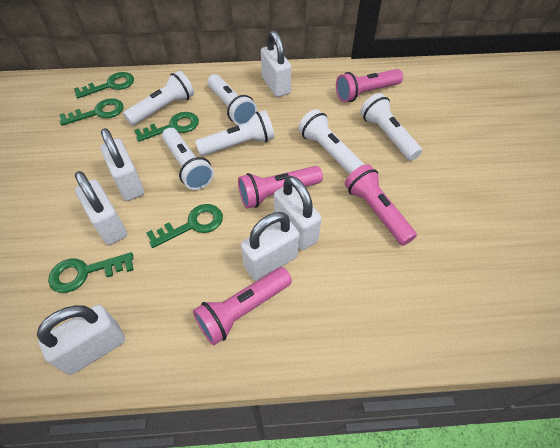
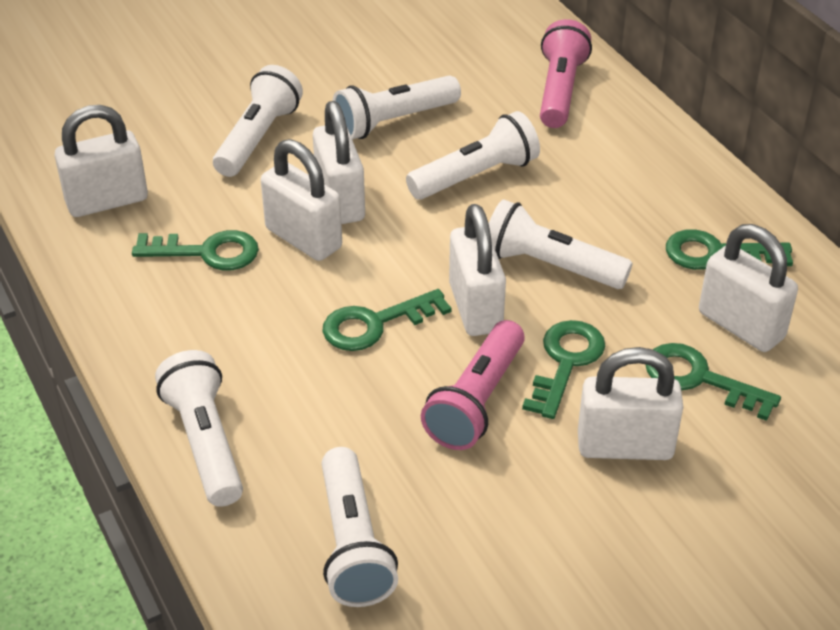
pink flashlight: [193,267,292,345] [238,166,323,209] [336,69,403,102] [345,164,417,246] = 4 -> [421,320,525,450] [540,19,592,128] = 2

